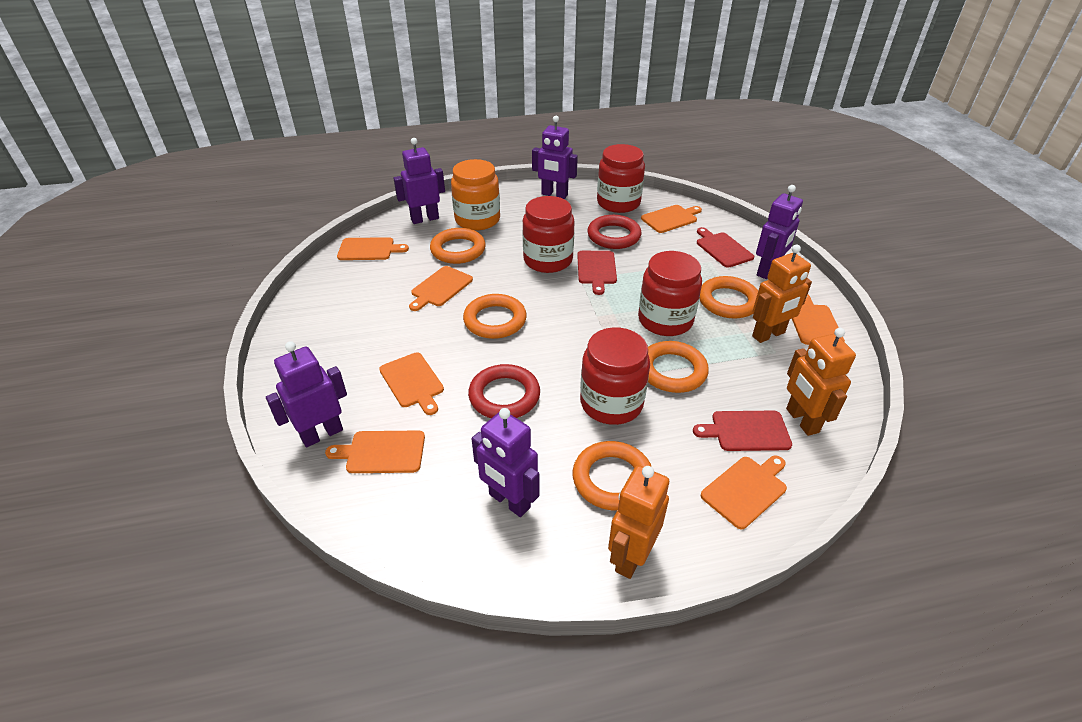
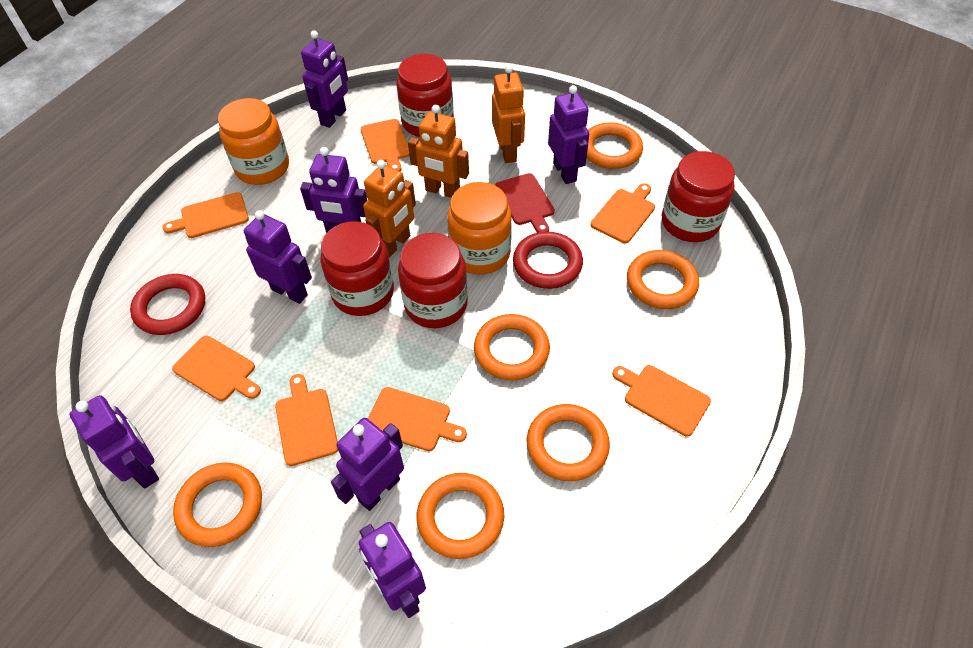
orange jar: [451,159,500,230] = 1 -> [218,98,289,185] [447,182,512,274] = 2
orange ring: [430,228,486,264] [463,294,527,339] [573,441,652,511] [648,341,709,393] [699,276,758,319] = 5 -> [173,462,262,547] [416,473,504,559] [474,314,550,380] [527,404,610,481] [587,122,643,169] [627,250,699,309] = 6
purple robot: [266,341,347,447] [393,138,445,224] [472,408,539,517] [532,116,578,199] [756,185,803,279] = 5 -> [70,395,159,489] [244,210,312,304] [300,147,367,233] [301,30,348,128] [331,418,404,511] [359,522,426,618] [548,85,589,184] = 7
red cutting board: [577,251,617,295] [693,411,792,451] [697,227,754,268] = 3 -> [495,173,555,233] = 1

